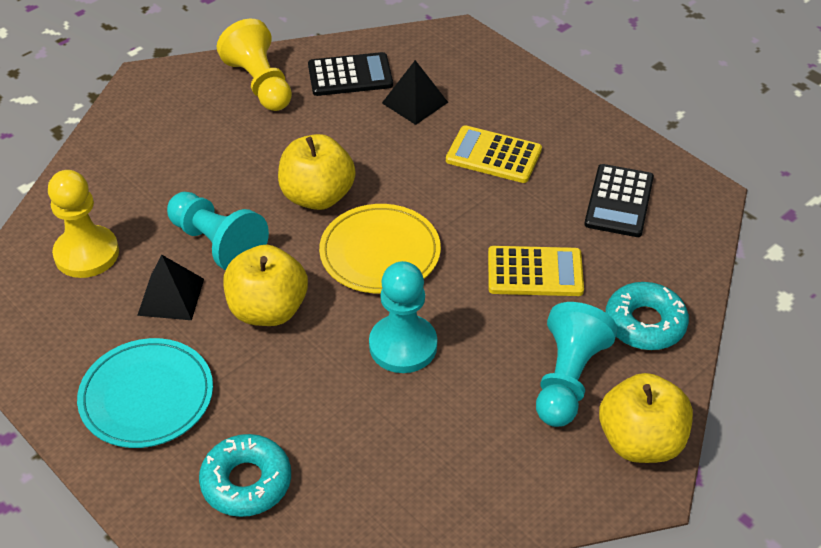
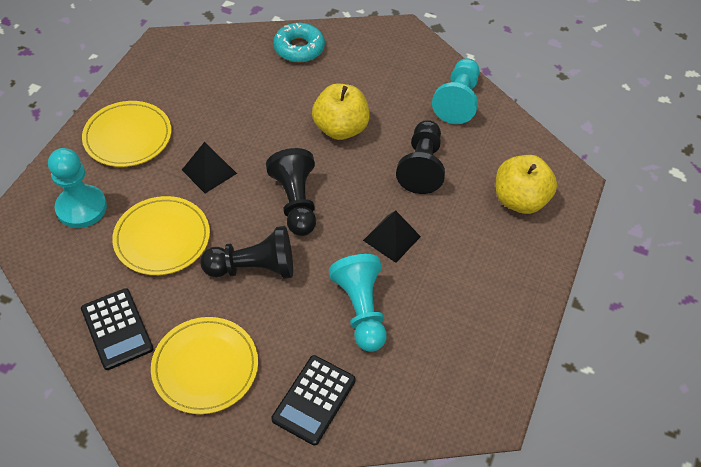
black pawn: none = 0 -> [200,226,293,279] [266,148,316,236] [396,120,445,194] = 3
turquoise donut: [199,434,291,517] [605,282,689,350] = 2 -> [273,23,325,63] = 1
turquoise plate: [77,338,213,448] = 1 -> none = 0
yellow apple: [223,245,308,326] [278,134,356,210] [599,373,693,463] = 3 -> [312,84,370,140] [496,155,557,214] = 2
yellow calculator: [446,125,542,183] [488,246,584,296] = 2 -> none = 0
yellow pawn: [48,170,119,278] [217,19,292,111] = 2 -> none = 0
yellow plate: [319,204,441,293] = 1 -> [82,101,172,167] [112,196,210,275] [151,317,258,414] = 3

